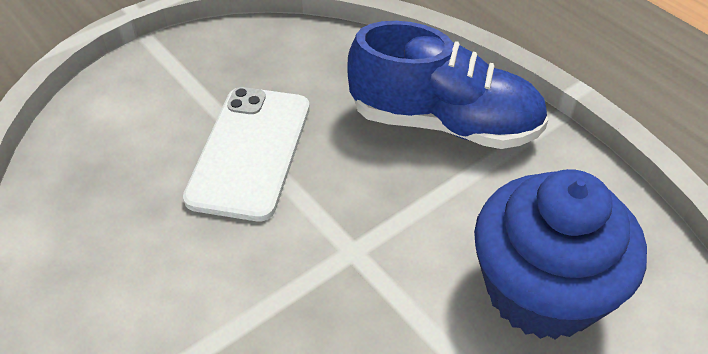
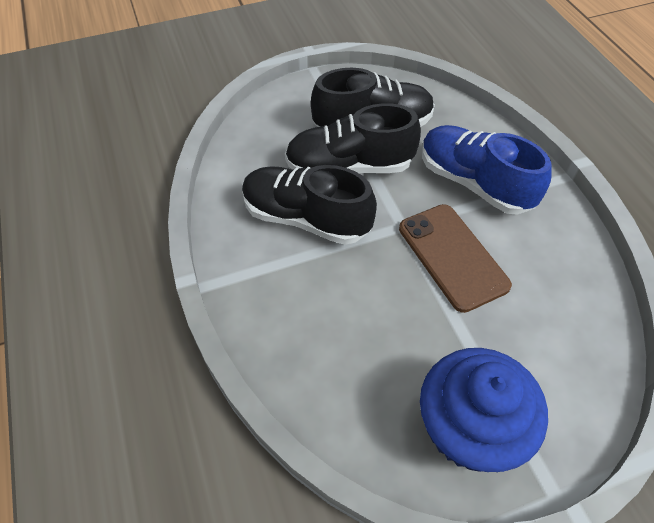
black shoe: none = 0 -> [242,165,377,245] [285,103,421,173] [311,68,435,127] = 3
brown phone: none = 0 -> [399,204,512,313] = 1
white phone: [183,87,310,221] = 1 -> none = 0

